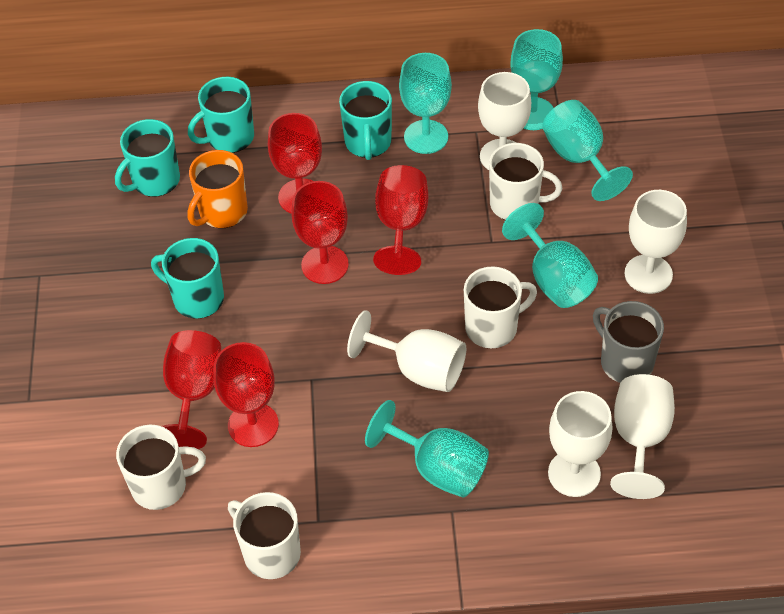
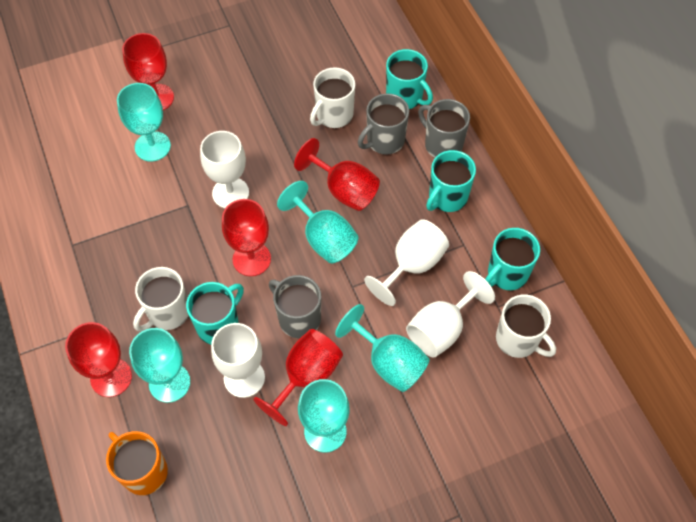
grey mug: [593,301,664,383] = 1 -> [269,275,321,338] [358,93,409,155] [418,99,470,158] = 3
white goblet: [347,310,466,392] [478,72,531,170] [548,391,613,497] [610,374,675,499] [624,190,687,294] = 5 -> [200,131,249,208] [211,323,265,398] [364,219,449,306] [406,271,495,358] = 4
white mug: [116,425,206,510] [228,492,301,579] [464,266,537,349] [489,143,562,220] = 4 -> [133,267,189,331] [310,68,355,128] [496,294,556,358] = 3

